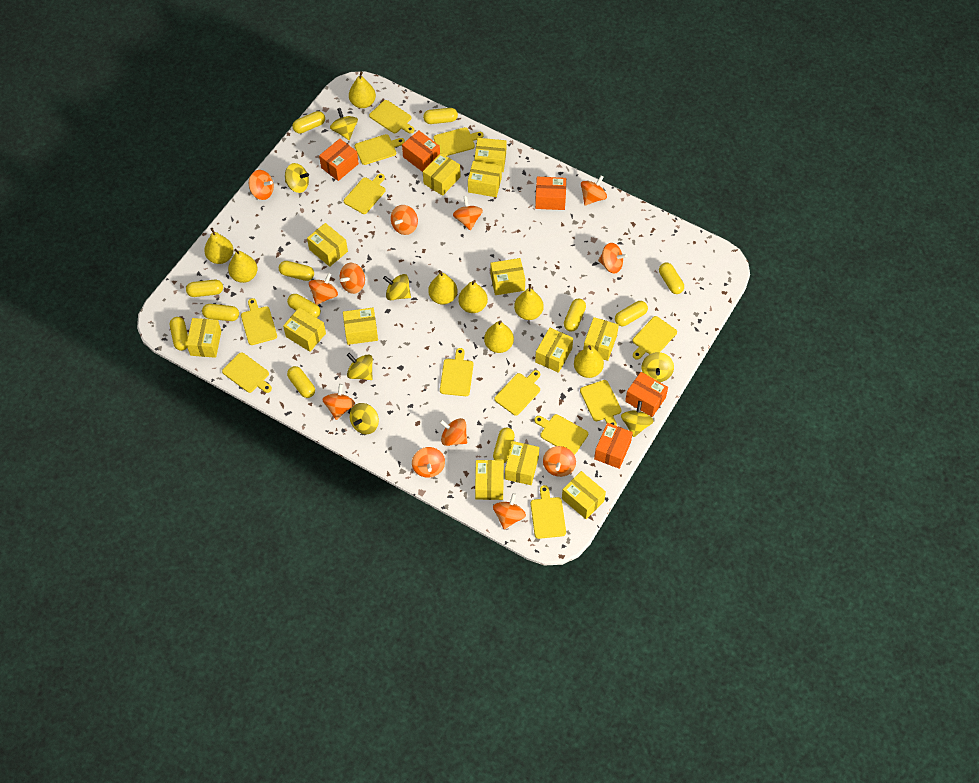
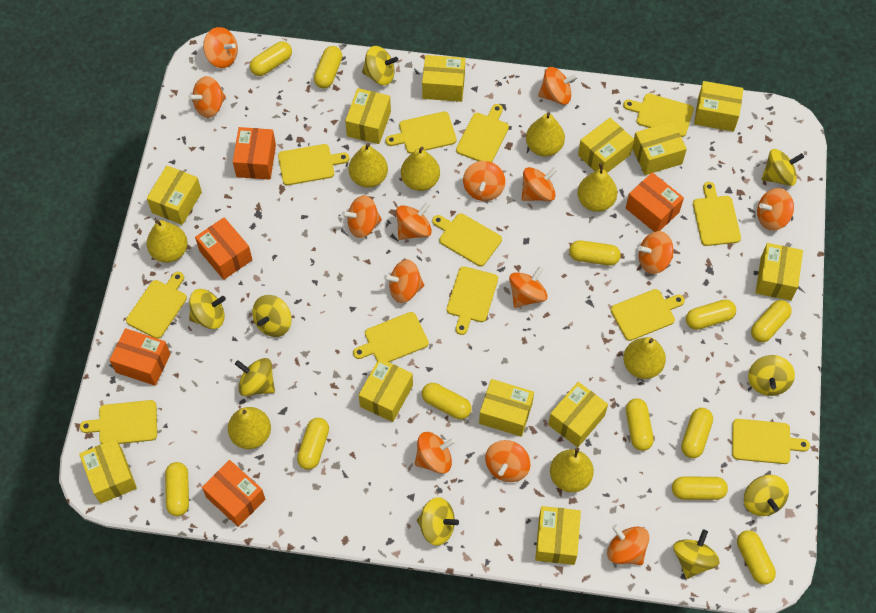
orange spinning top: [249,170,274,200] [309,273,338,305] [322,384,355,420] [340,263,365,294] [391,205,418,235] [412,447,445,478] [439,418,467,446] [453,196,483,231] [493,493,526,529] [543,446,576,477] [581,175,607,205] [598,243,627,274] = 12 -> [188,76,226,118] [203,27,238,68] [342,195,382,238] [384,260,424,303] [396,202,432,240] [415,432,455,474] [463,161,505,201] [485,440,530,482] [509,266,548,308] [522,167,558,201] [538,67,578,105] [607,524,649,565] [638,231,673,274] [757,188,794,231] = 14
yellow box: [186,318,221,358] [283,307,326,352] [307,223,348,267] [343,308,378,345] [423,153,461,196] [468,161,502,197] [475,138,507,172] [475,460,504,500] [490,258,525,295] [505,441,539,485] [535,328,573,373] [562,471,606,519] [584,317,619,361] = 13 -> [79,439,137,504] [147,165,202,225] [345,88,391,144] [359,358,413,422] [422,55,465,102] [479,379,534,437] [535,506,581,565] [548,382,608,447] [578,117,634,173] [632,121,687,175] [694,81,743,132] [756,243,803,301] = 12
yellow spinning top: [285,163,309,193] [330,108,358,140] [347,353,373,380] [350,403,379,434] [383,274,411,300] [621,401,654,437] [642,352,674,382] = 7 -> [189,289,226,329] [235,358,275,396] [252,295,292,337] [362,46,398,85] [417,497,459,546] [673,529,720,579] [744,475,789,516] [748,355,795,396] [762,149,804,186] = 9

